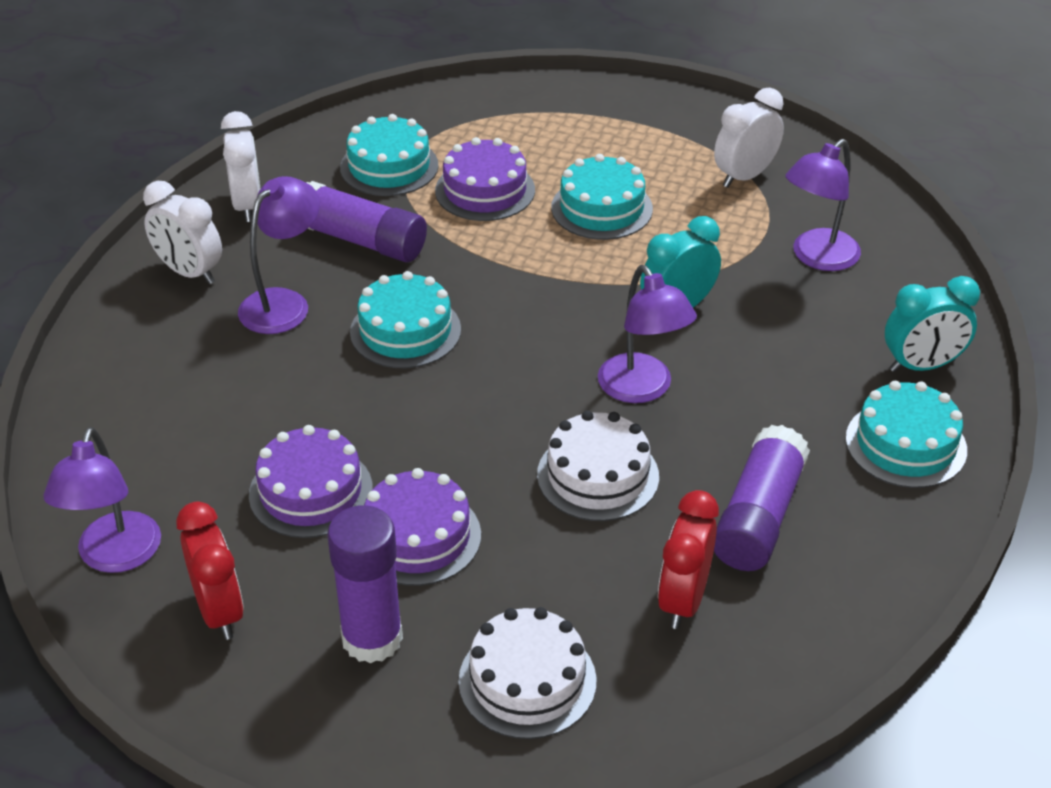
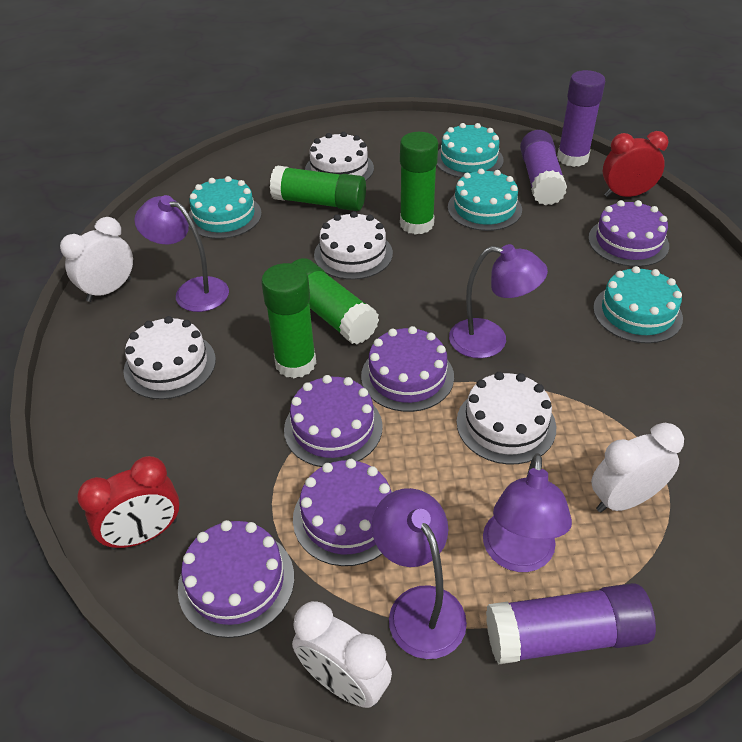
green glue stick: none = 0 -> [261,263,316,378] [270,166,366,211] [291,258,379,345] [400,132,438,235] = 4
purple cake: [249,425,373,538] [364,468,481,586] [435,137,535,221] = 3 -> [178,520,294,638] [284,375,383,467] [293,459,393,566] [361,326,454,412] [588,200,669,267] = 5
turquoise clock: [640,216,721,307] [885,276,980,372] = 2 -> none = 0
white cake: [458,607,597,739] [537,411,659,521] = 2 -> [124,316,216,399] [305,132,374,181] [314,211,393,280] [457,372,556,465] = 4

